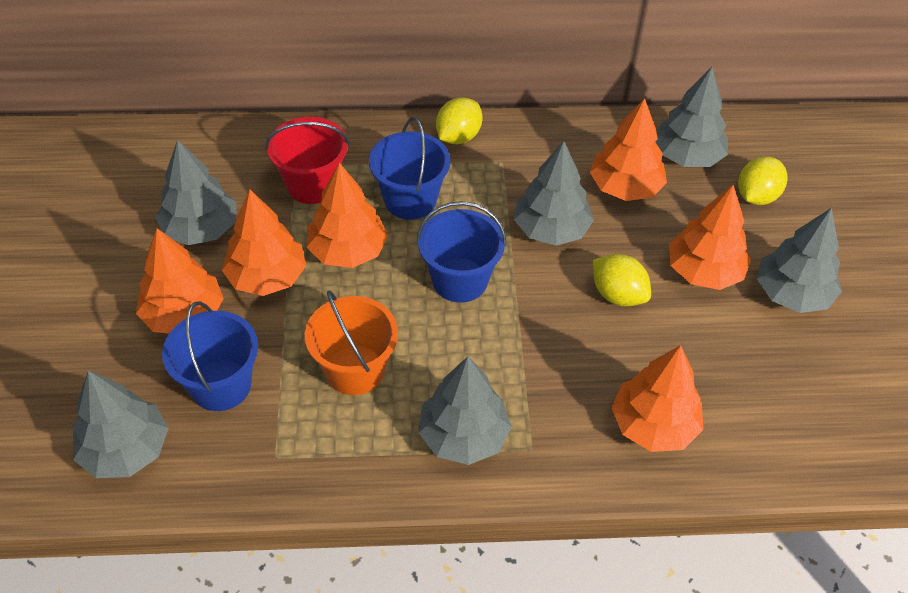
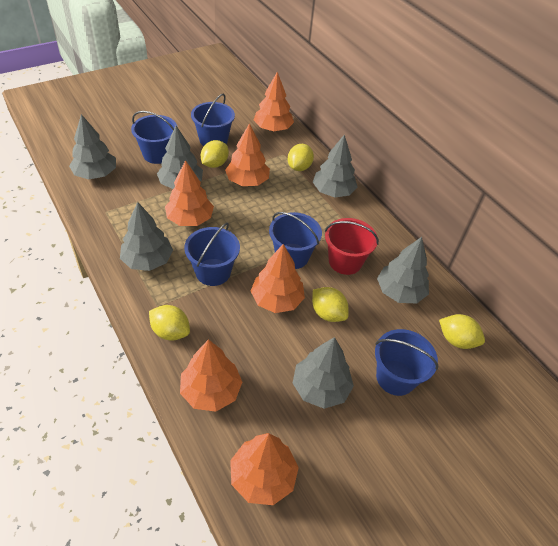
blue bucket: [162,302,258,411] [369,117,451,220] [417,201,506,302] = 3 -> [131,111,177,164] [184,223,240,286] [191,94,235,146] [269,212,322,269] [375,329,438,396] = 5
orange bucket: [305,290,398,395] = 1 -> none = 0
yellow lemon: [436,97,483,144] [593,254,651,306] [738,156,787,205] = 3 -> [149,305,190,341] [201,140,229,168] [288,144,314,171] [312,287,349,322] [439,314,485,349] = 5

